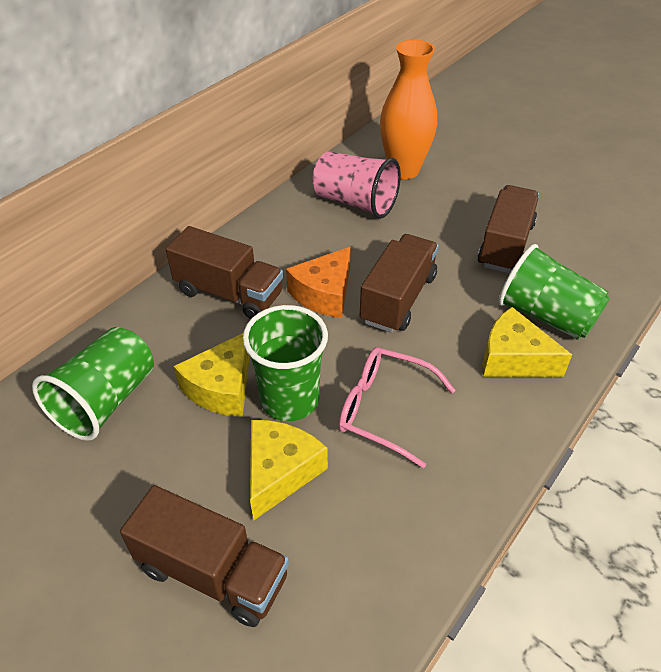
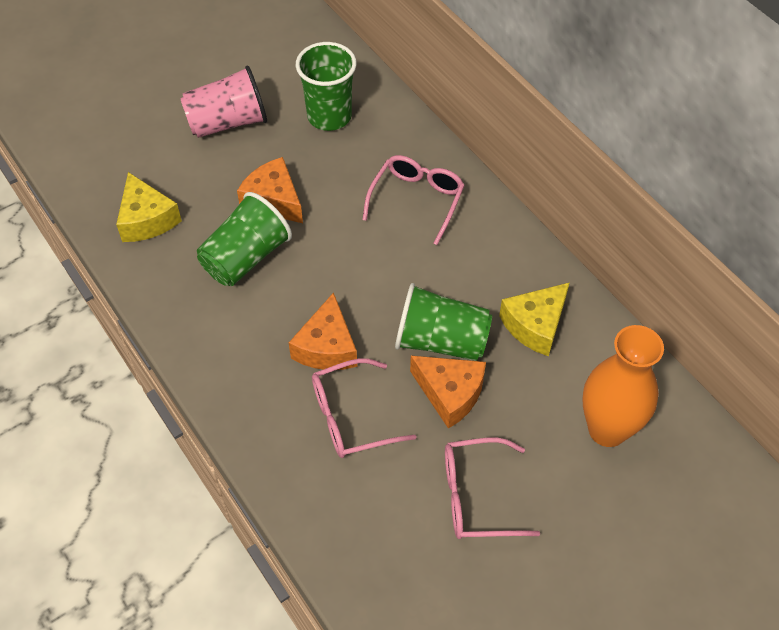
brown truck: [120,485,289,627] [166,226,283,319] [360,234,439,333] [478,185,539,273] = 4 -> none = 0
orange cheese: [286,247,351,318] = 1 -> [237,157,303,223] [289,292,357,370] [410,356,486,429] = 3
pink glasses: [338,347,455,468] = 1 -> [312,358,416,458] [362,155,465,245] [445,437,540,539] = 3
yellow cheese: [174,333,250,417] [250,420,328,521] [483,307,572,377] = 3 -> [116,172,182,242] [499,282,570,356] = 2

